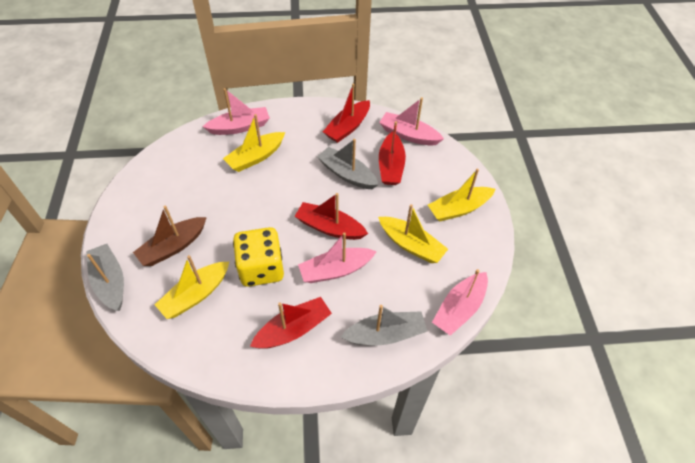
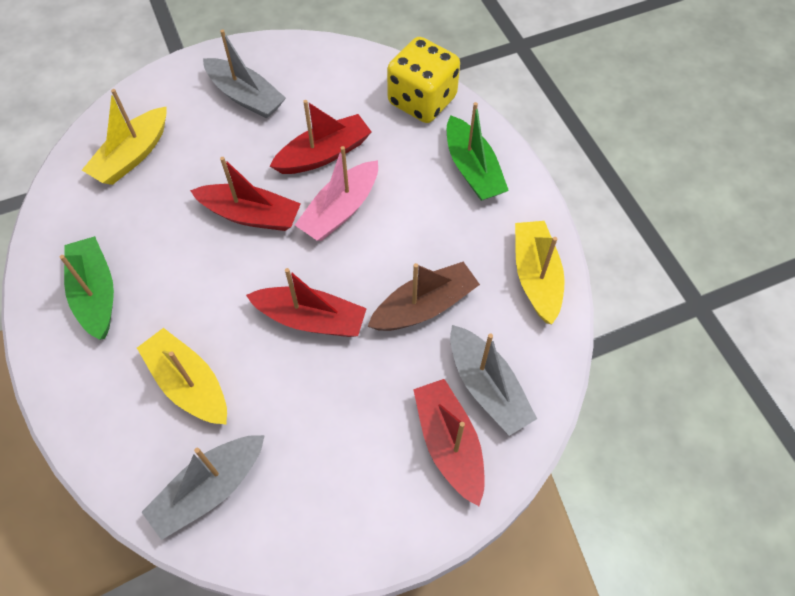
green boat: none = 0 -> [60,236,114,340] [447,102,509,201] = 2
pink boat: [203,88,270,135] [298,232,377,283] [379,97,444,145] [432,269,488,336] = 4 -> [295,146,378,241] = 1
yellow boat: [155,255,230,319] [223,114,285,172] [378,204,448,263] [428,169,495,222] = 4 -> [82,89,167,185] [137,328,227,424] [515,221,565,324] = 3

